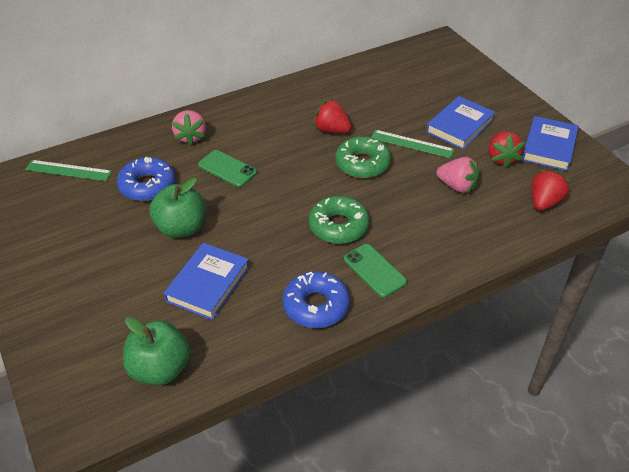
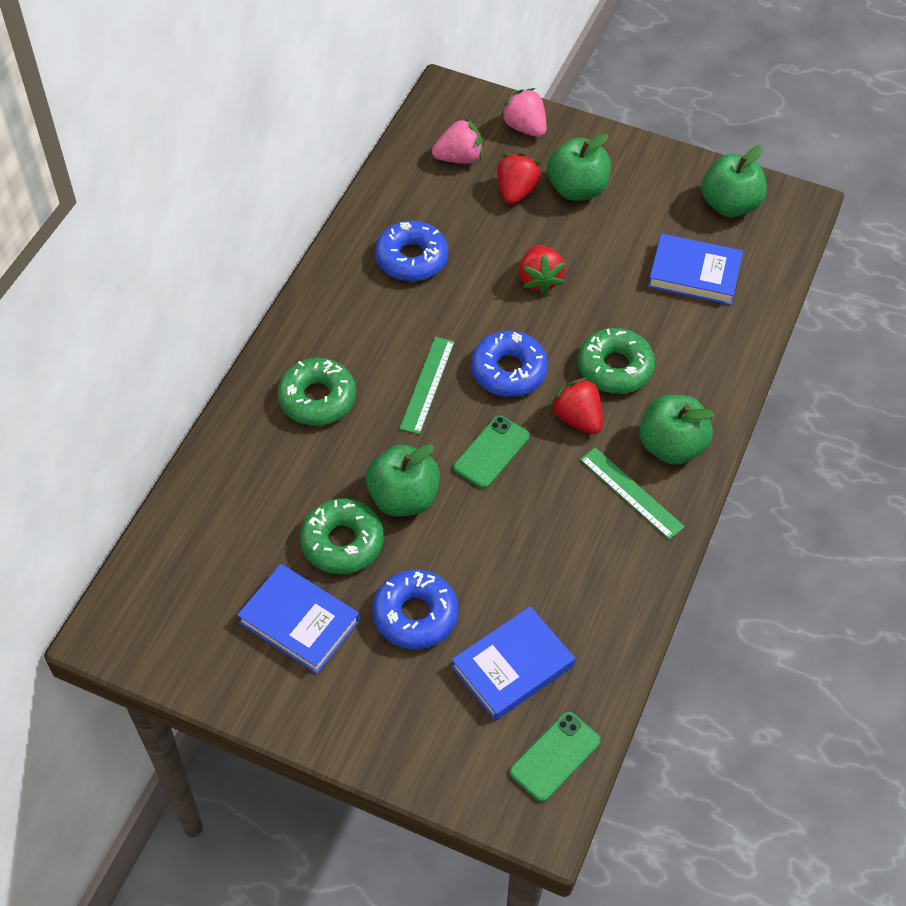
blue donut: [117,157,175,201] [282,271,350,328] = 2 -> [372,570,458,650] [375,221,448,281] [471,331,548,397] = 3
green apple: [123,317,190,385] [149,178,205,238] = 2 -> [366,444,440,516] [547,133,611,201] [639,395,714,465] [702,145,767,217] = 4
green donut: [309,196,370,244] [335,136,391,178] = 2 -> [277,358,356,426] [300,498,384,574] [578,328,655,394] = 3

